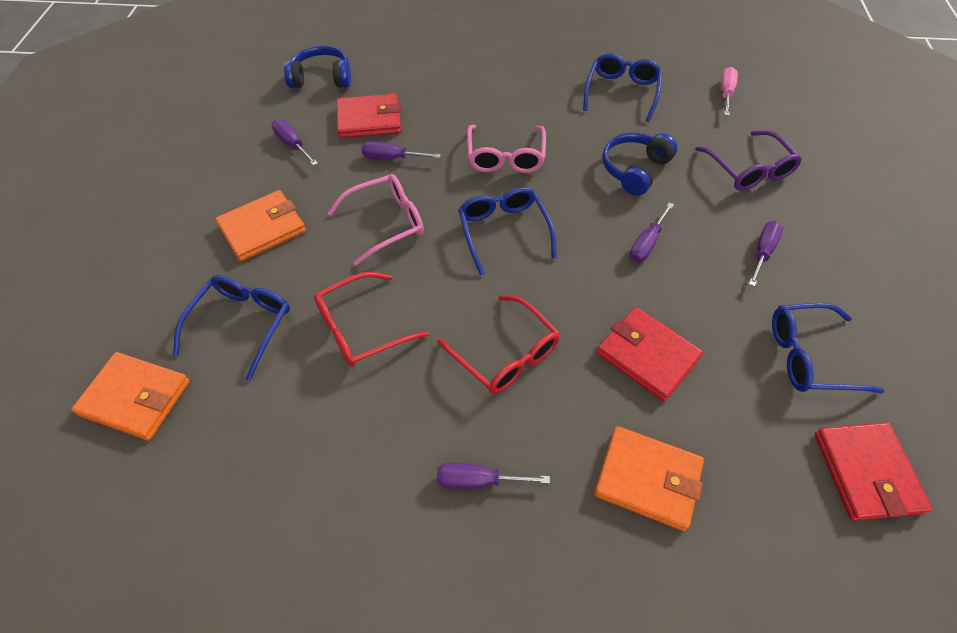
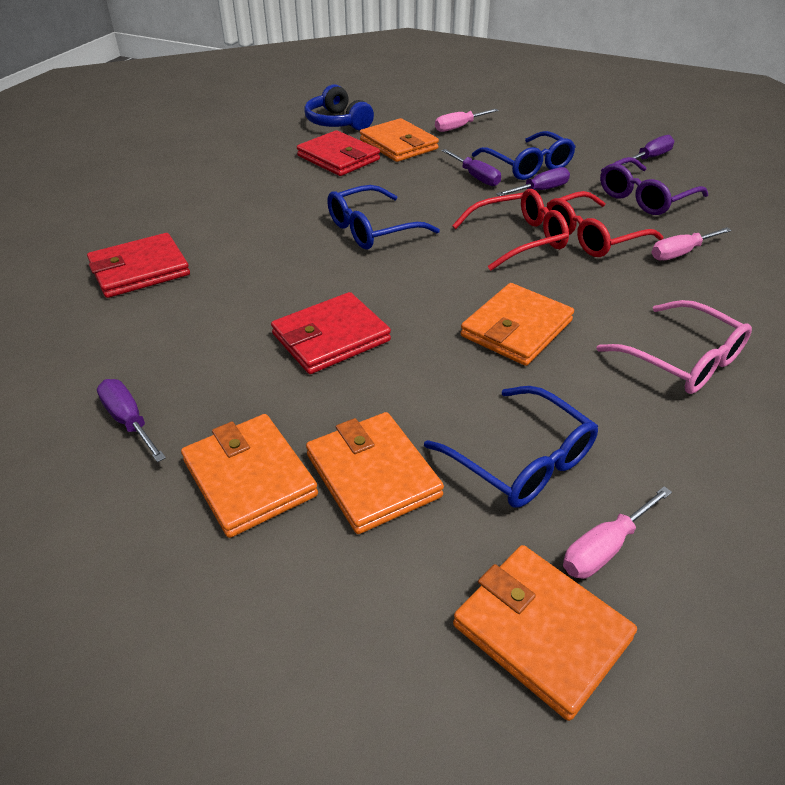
blue glasses: [173,275,290,381] [458,187,557,276] [583,53,662,122] [772,303,884,394] = 4 -> [327,185,440,249] [424,386,598,508] [472,131,576,180] = 3
blue headphones: [284,45,351,88] [602,133,677,196] = 2 -> [304,84,374,130] = 1
orange wallet: [71,352,190,440] [216,190,306,261] [594,426,704,531] = 3 -> [181,414,318,538] [306,412,444,534] [360,118,439,162] [453,545,637,721] [460,283,574,366] = 5
pink glasses: [328,174,424,265] [467,125,546,173] = 2 -> [596,300,752,394] = 1
pink screwdriver: [721,67,738,116] = 1 -> [435,109,498,132] [563,486,672,579] [652,227,732,260] = 3
purple screwdriver: [272,119,318,166] [362,141,441,160] [437,463,550,489] [630,202,674,262] [749,221,783,287] = 5 -> [97,379,166,462] [441,149,501,186] [496,167,570,196] [622,135,674,165] = 4

